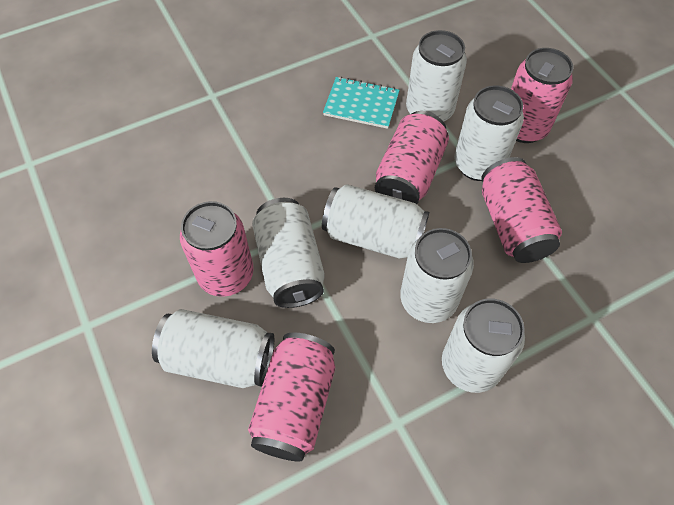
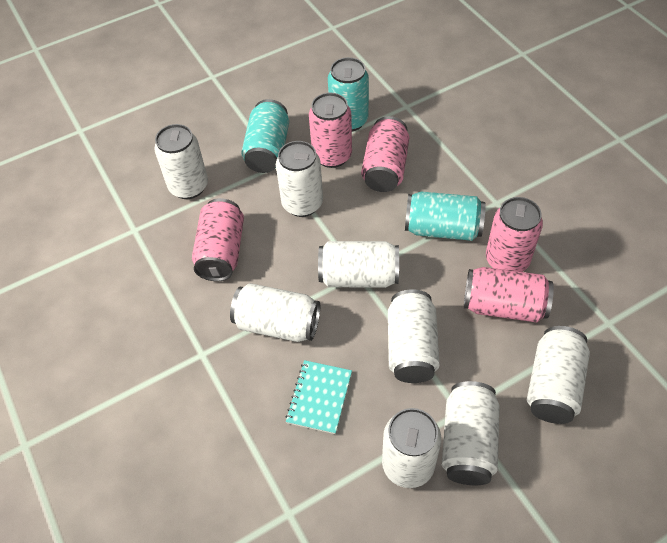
turquoise can: none = 0 -> [241,99,289,173] [328,57,369,132] [405,191,486,241] = 3
white can: [152,309,274,388] [252,198,325,308] [322,184,429,259] [400,228,474,323] [406,30,467,122] [442,298,525,393] [454,85,524,181] = 7 -> [154,124,208,199] [230,283,320,342] [276,141,323,217] [318,241,399,288] [382,408,441,488] [388,289,440,383] [442,381,500,485] [527,326,590,424] = 8

